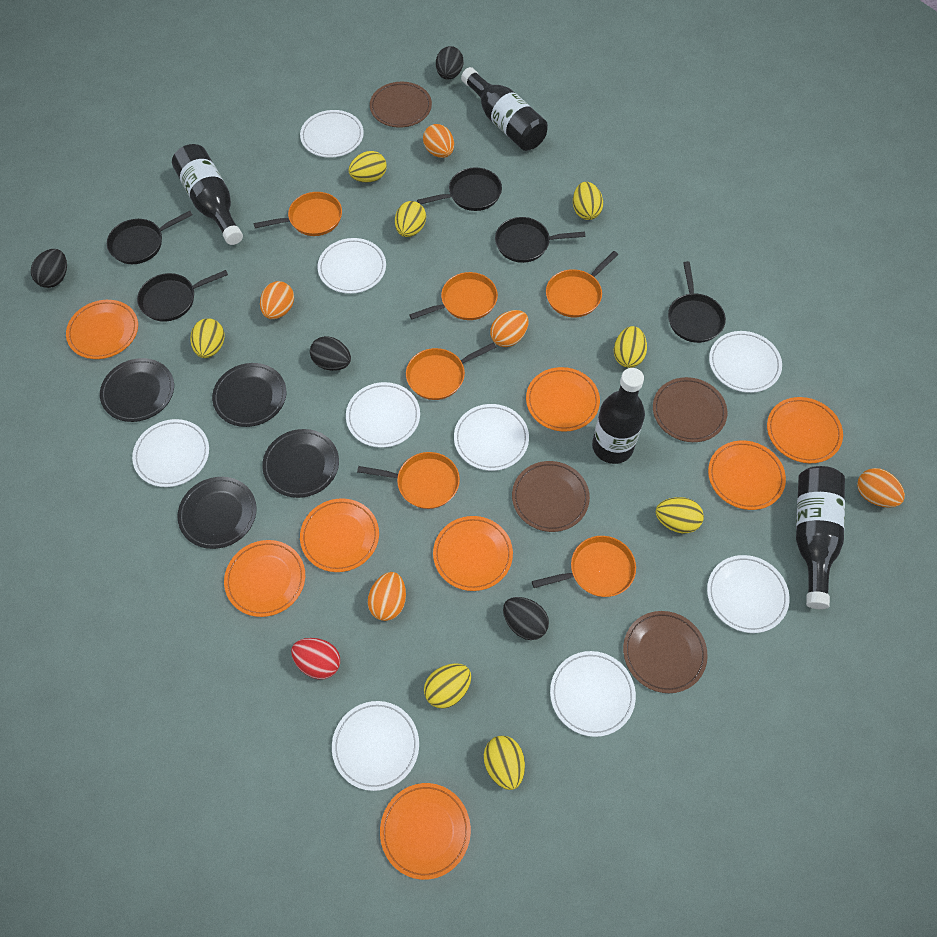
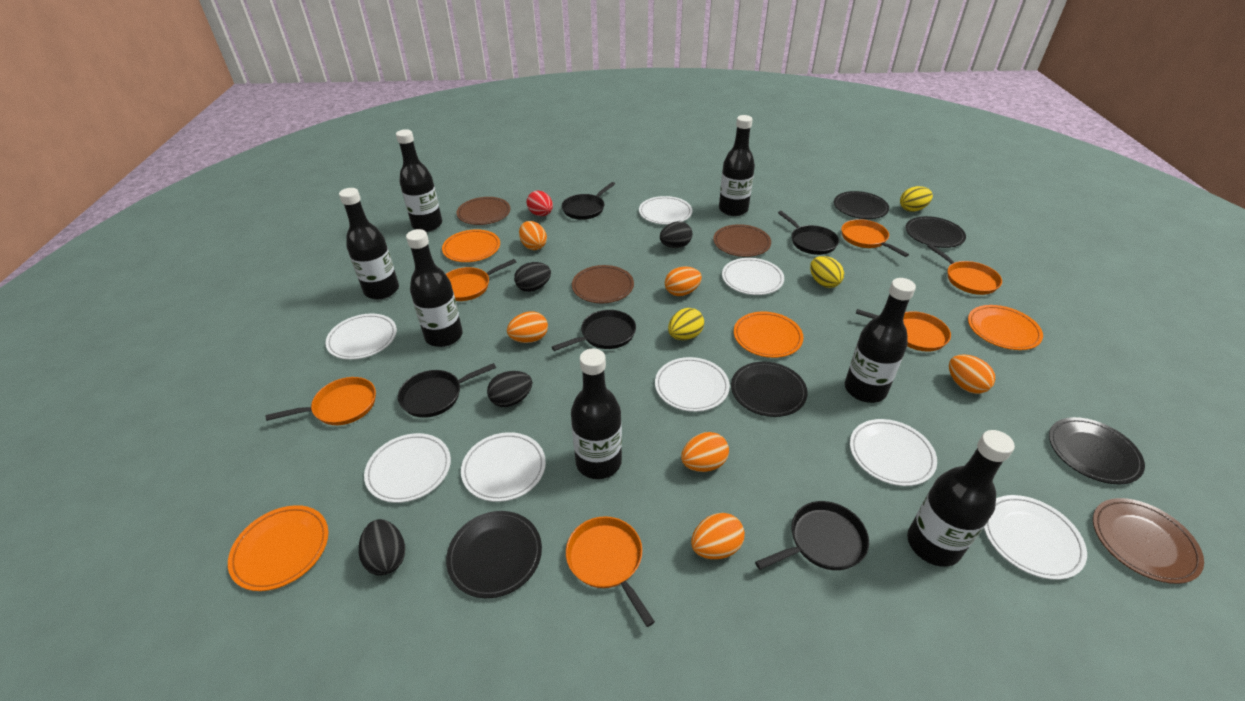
black bottle: [172,144,243,245] [461,67,548,151] [592,368,645,464] [796,466,845,609] = 4 -> [339,188,399,299] [396,129,442,232] [406,229,463,347] [571,348,622,479] [719,115,755,216] [845,278,916,403] [907,430,1015,567] = 7
black plate: [100,358,174,422] [177,477,257,549] [212,363,286,427] [262,429,339,498] = 4 -> [446,511,542,598] [731,362,808,417] [834,191,889,219] [905,216,966,248] [1049,417,1145,485] = 5
orange egg: [260,281,294,319] [368,572,406,621] [423,124,454,158] [490,310,529,347] [857,468,905,508] = 5 -> [507,311,548,343] [519,221,547,250] [665,266,702,296] [681,432,729,472] [691,513,745,559] [949,354,995,394] = 6
orange plate: [66,300,138,359] [224,540,305,617] [300,498,379,572] [380,783,471,880] [433,516,513,591] [526,367,600,432] [708,441,786,510] [767,397,843,463] = 8 -> [228,505,328,591] [442,229,500,262] [734,312,803,358] [968,305,1043,350] = 4
white plate: [132,419,209,487] [300,110,364,158] [318,238,386,294] [332,701,419,791] [346,382,420,448] [454,404,529,471] [550,651,636,737] [707,555,789,633] [709,331,782,393] = 9 -> [325,314,397,360] [364,433,451,503] [461,432,546,502] [639,196,693,225] [655,357,730,412] [722,258,784,295] [850,419,937,486] [984,495,1087,580] = 8
yellow egg: [190,318,225,358] [348,151,386,182] [395,201,426,237] [424,663,471,709] [484,736,525,790] [573,182,603,220] [614,326,647,368] [656,497,704,533] = 8 -> [668,308,704,340] [810,256,844,288] [900,186,933,212] = 3

